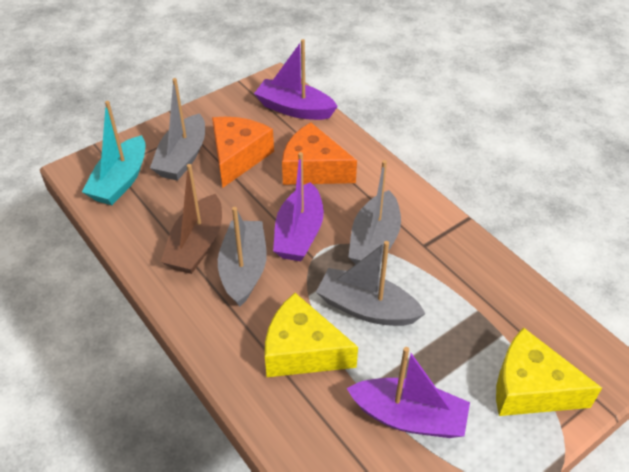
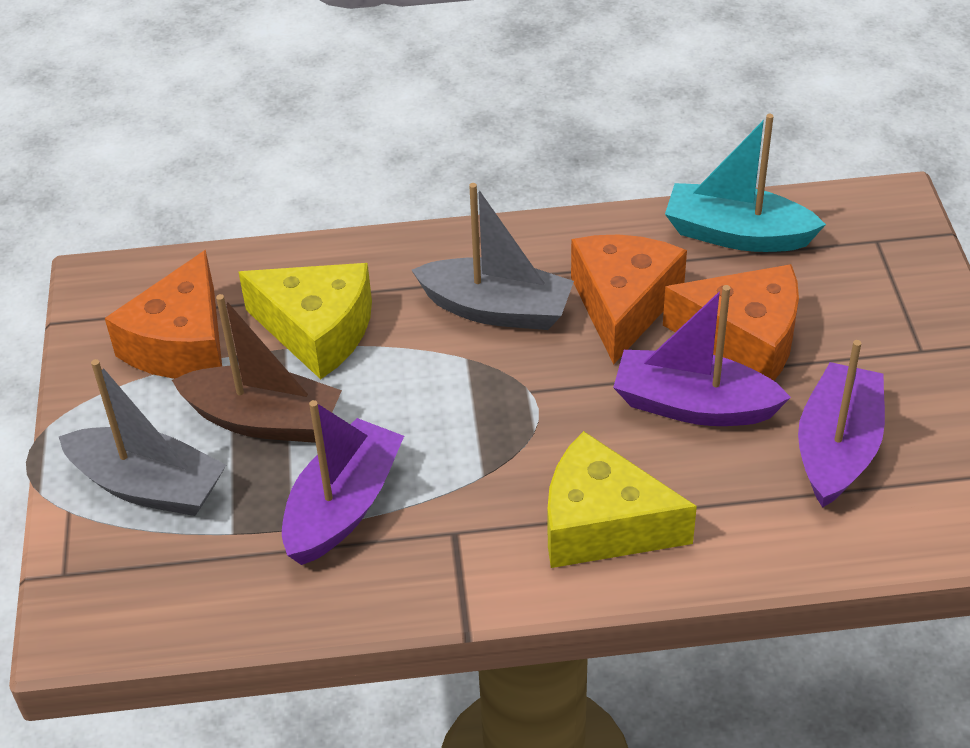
grey boat: [150,78,205,181] [218,207,267,307] [316,241,426,326] [348,160,401,264] = 4 -> [59,359,226,516] [412,183,574,330] = 2
orange cheese: [212,117,274,188] [282,122,357,185] = 2 -> [105,250,222,379] [571,234,687,365] [663,264,799,381] = 3

